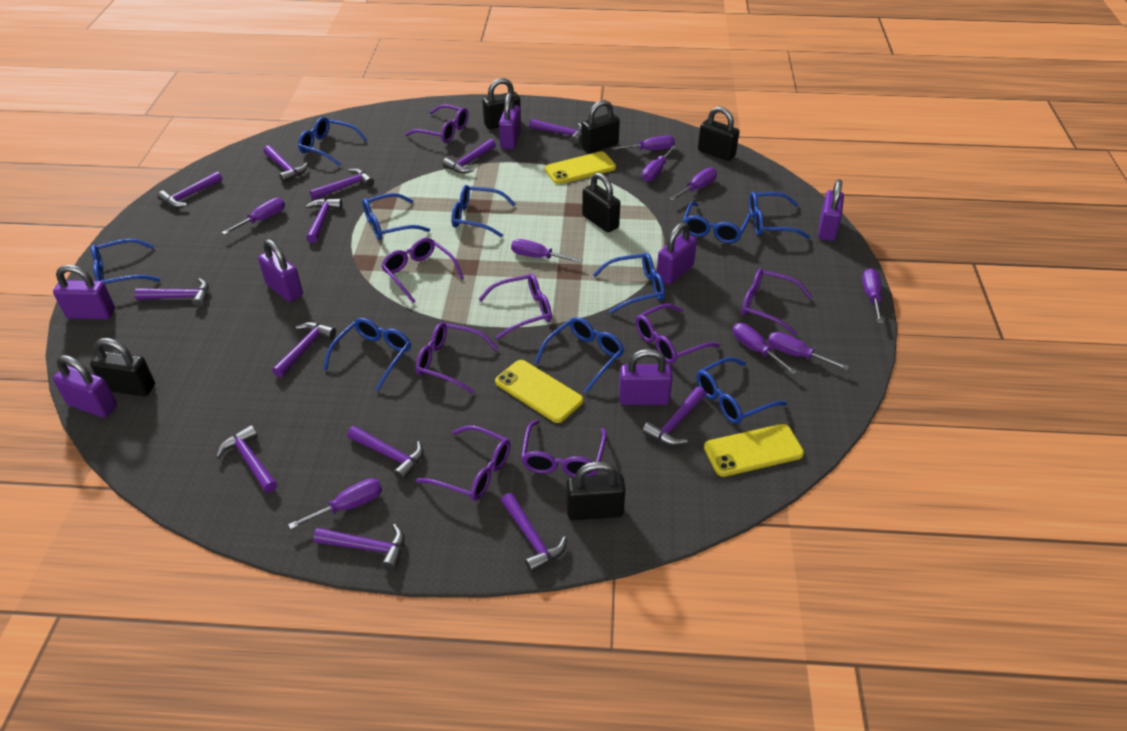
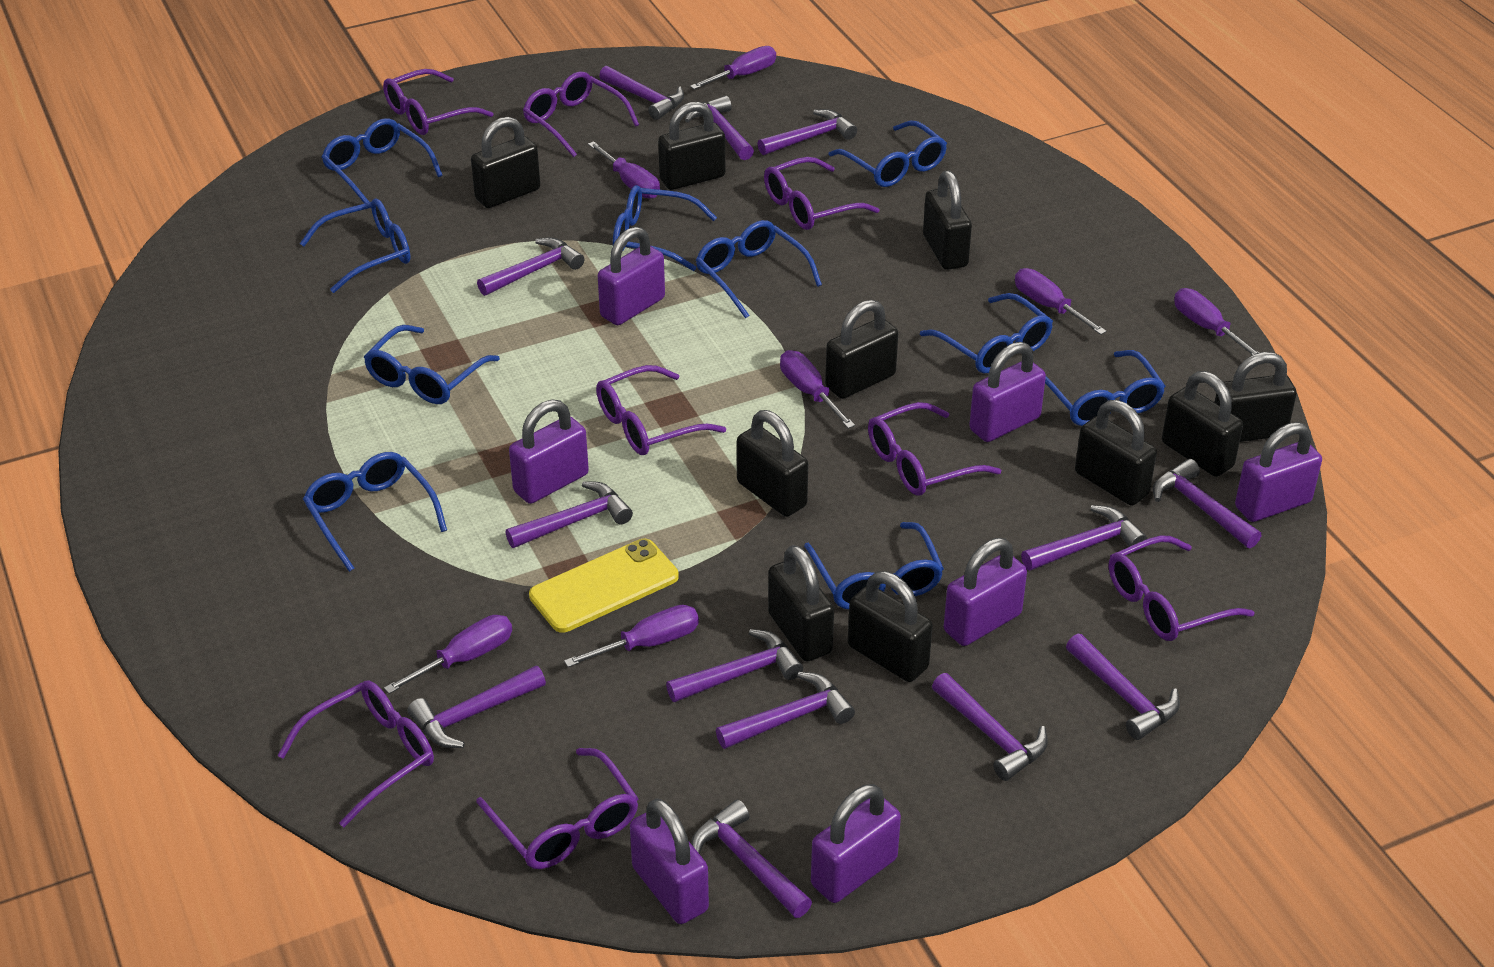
black padlock: [90,338,155,397] [482,78,521,129] [567,461,626,520] [581,100,620,153] [582,173,620,232] [698,106,739,161] = 6 -> [471,117,540,208] [658,102,725,190] [737,410,808,517] [768,545,834,661] [825,300,898,399] [848,571,933,682] [923,171,972,270] [1075,400,1157,506] [1162,371,1243,477] [1215,352,1297,442] = 10
purple screwdriver: [222,198,285,235] [288,478,382,529] [511,239,582,263] [611,136,675,150] [642,145,677,182] [670,168,717,201] [733,323,797,375] [768,332,849,370] [862,268,883,323] = 9 -> [384,615,512,694] [564,605,699,667] [588,141,660,199] [690,46,776,90] [780,350,855,429] [1015,268,1106,335] [1174,288,1259,355] = 7
yellow phone: [495,360,583,423] [545,151,616,184] [704,424,804,477] = 3 -> [529,539,679,633] = 1

